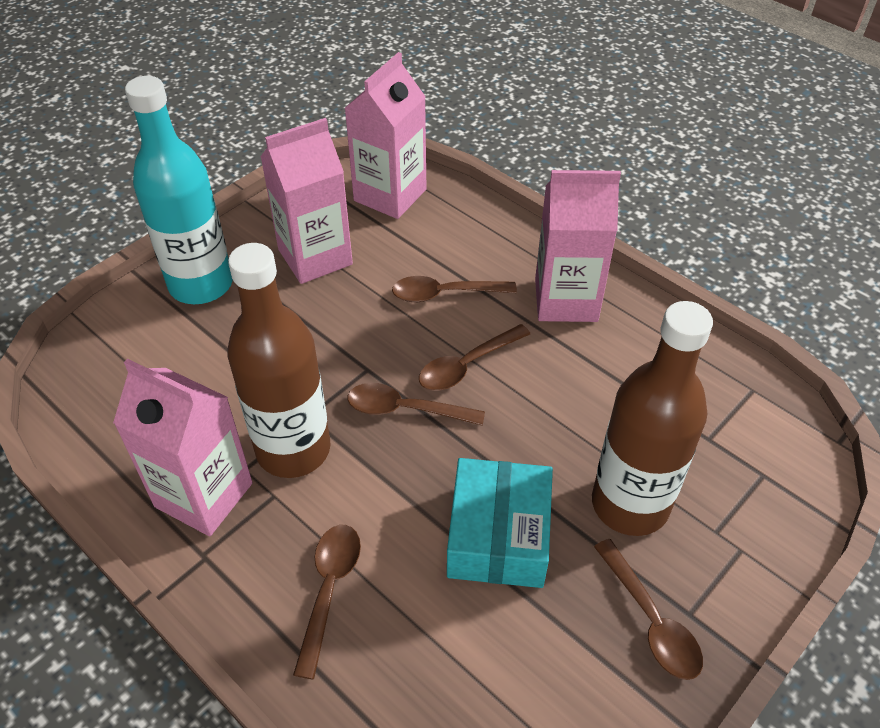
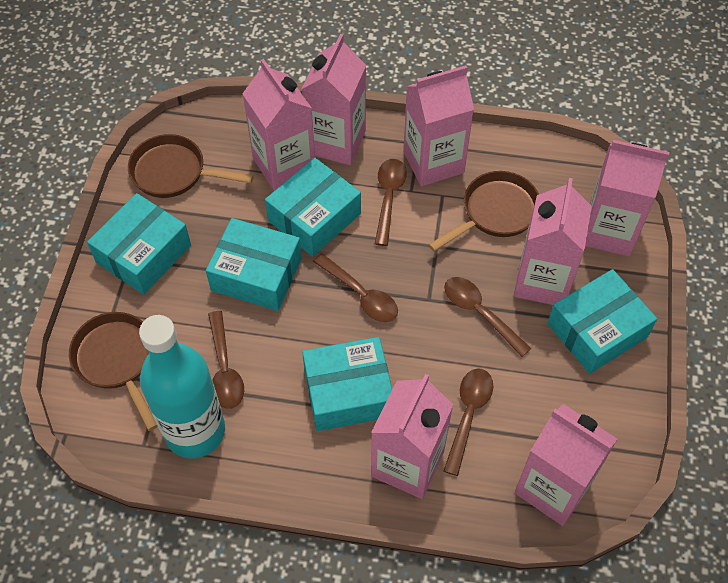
brown bottle: [227,243,330,478] [592,301,713,536] = 2 -> none = 0
brown pan: none = 0 -> [69,312,158,431] [128,134,254,198] [428,171,539,252] = 3
pink carton: [113,359,253,536] [260,118,353,284] [345,52,426,219] [535,170,621,322] = 4 -> [242,59,315,191] [302,34,366,165] [371,374,453,499] [403,65,474,186] [514,178,592,305] [515,404,618,526] [585,140,669,256] = 7
turquoise box: [447,458,553,588] = 1 -> [87,193,191,295] [206,218,302,311] [265,158,361,257] [302,337,392,431] [547,269,657,374] = 5

